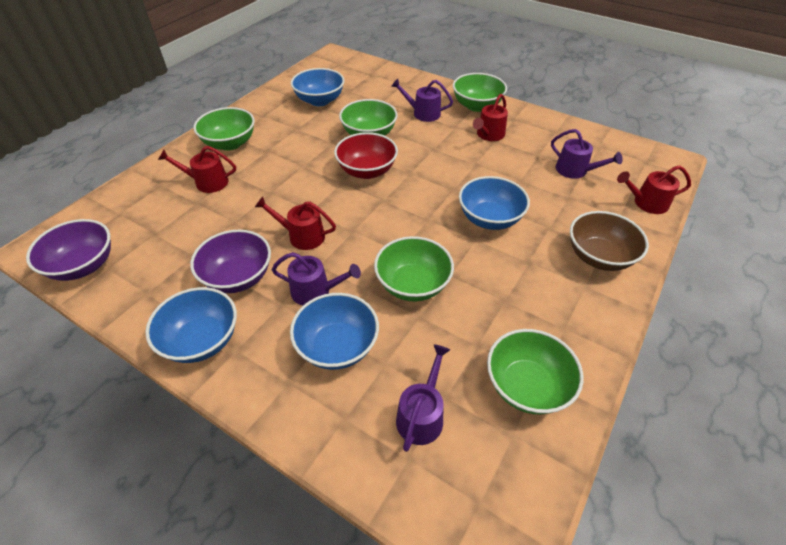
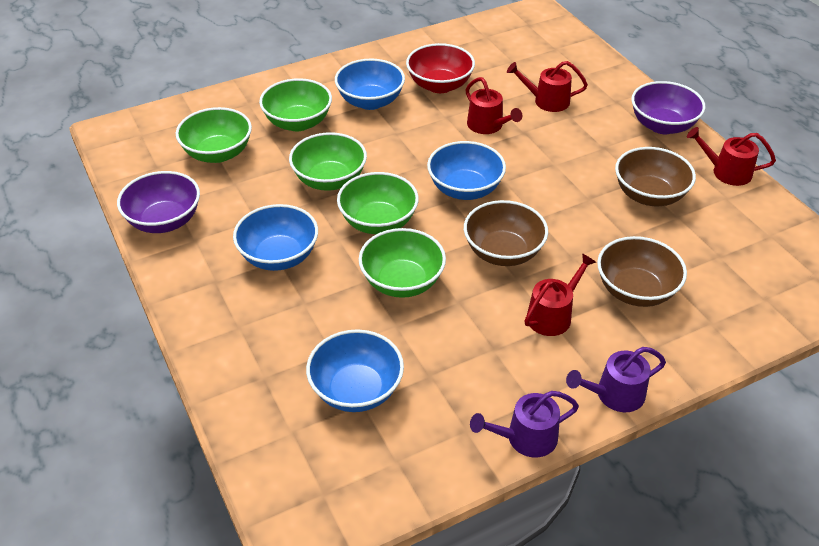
brown bowl: [570,211,649,271] = 1 -> [464,200,548,266] [597,236,687,307] [615,147,696,206] = 3
purple watering can: [271,252,361,305] [391,79,453,122] [396,344,450,452] [551,129,623,179] = 4 -> [470,391,579,458] [566,347,666,412] = 2

